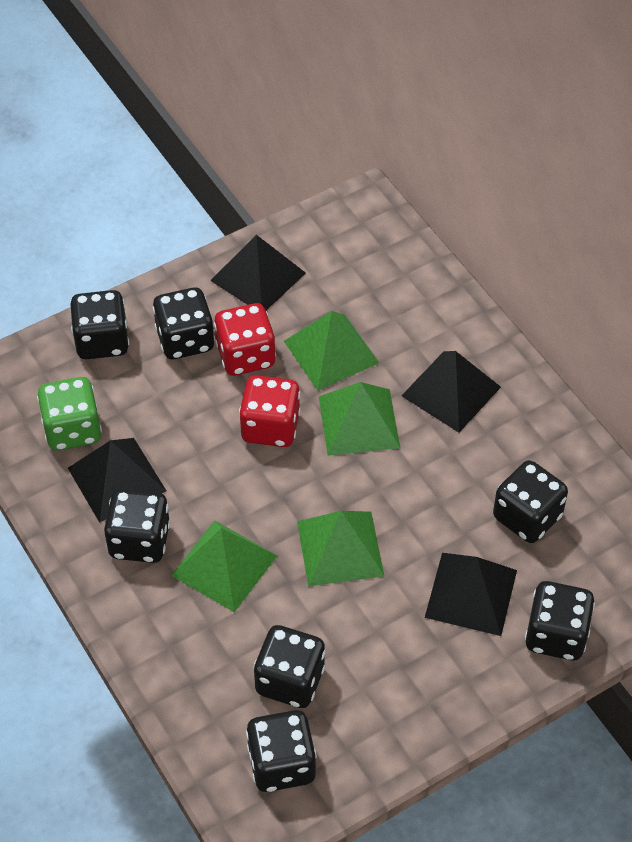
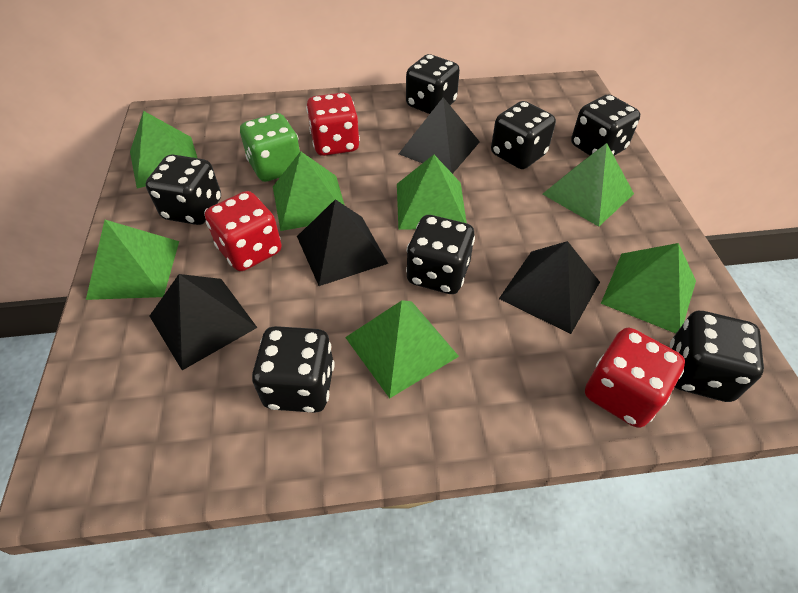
green pyramid: [171,521,277,612] [284,311,379,391] [297,511,384,587] [319,382,400,456] = 4 -> [86,220,179,300] [130,111,197,189] [273,151,344,231] [345,300,459,398] [397,155,467,230] [543,143,634,227] [601,243,696,333] = 7
red dice: [214,303,276,376] [239,375,301,447] = 2 -> [205,191,282,271] [306,92,360,156] [585,328,685,428] = 3

